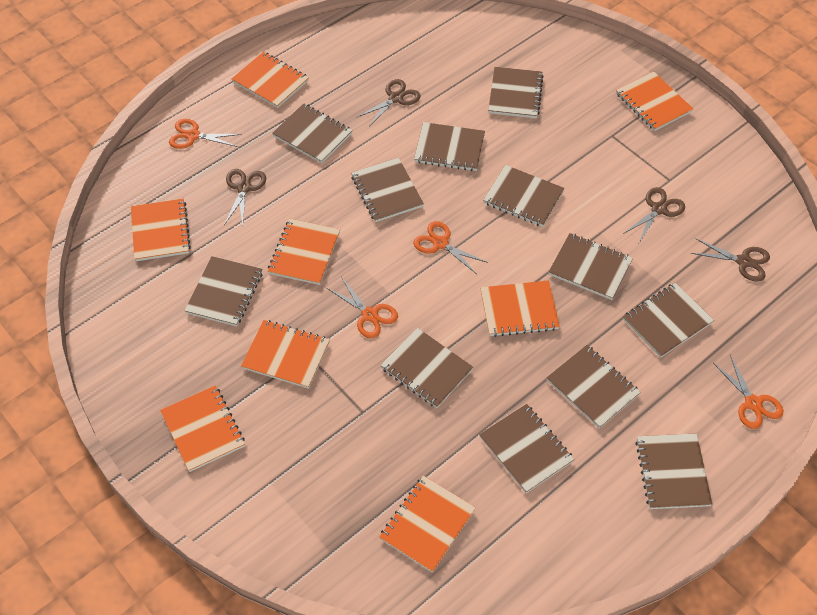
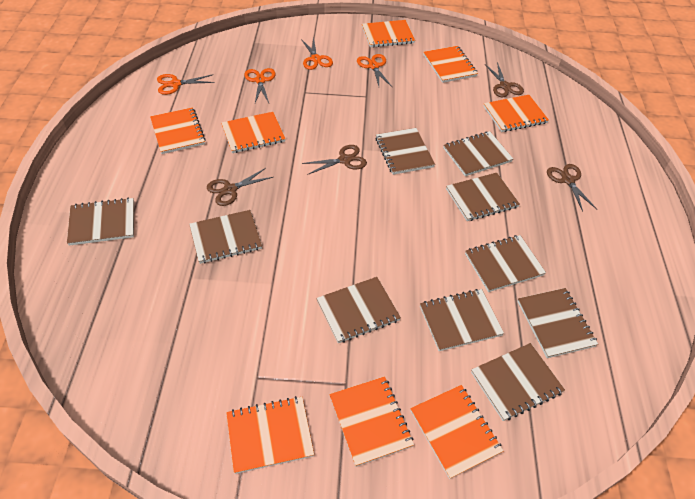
brown notebook: [185,256,262,327] [272,103,353,163] [351,158,424,222] [380,328,474,408] [414,122,485,171] [479,404,574,493] [483,165,565,227] [488,67,544,118] [546,345,641,429] [548,233,633,300] [623,283,714,358] [635,433,712,509] = 12 -> [67,198,134,245] [189,210,262,264] [316,277,401,343] [376,128,435,175] [420,289,504,351] [443,131,513,176] [446,173,520,221] [465,235,546,292] [471,343,565,421] [517,288,598,358] = 10

